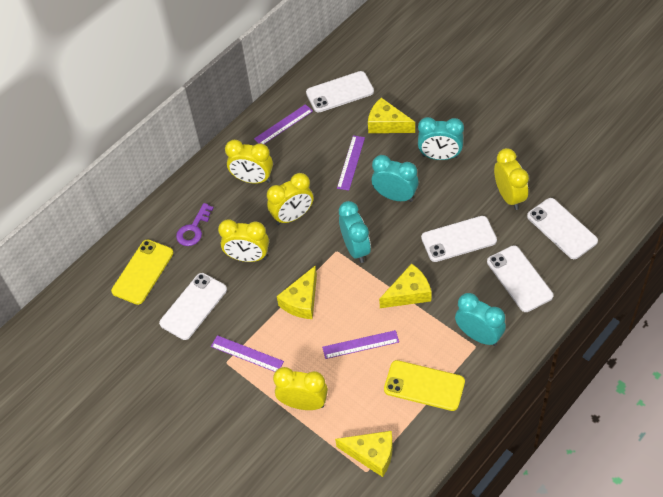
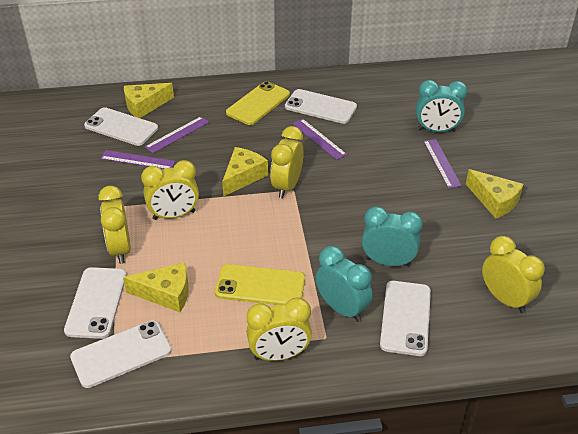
purple key: [176,203,214,246] = 1 -> none = 0
turquoise clock: [339,201,371,263] [372,155,419,202] [418,117,464,160] [455,293,506,346] = 4 -> [316,246,373,322] [362,206,423,267] [416,80,468,132] = 3

